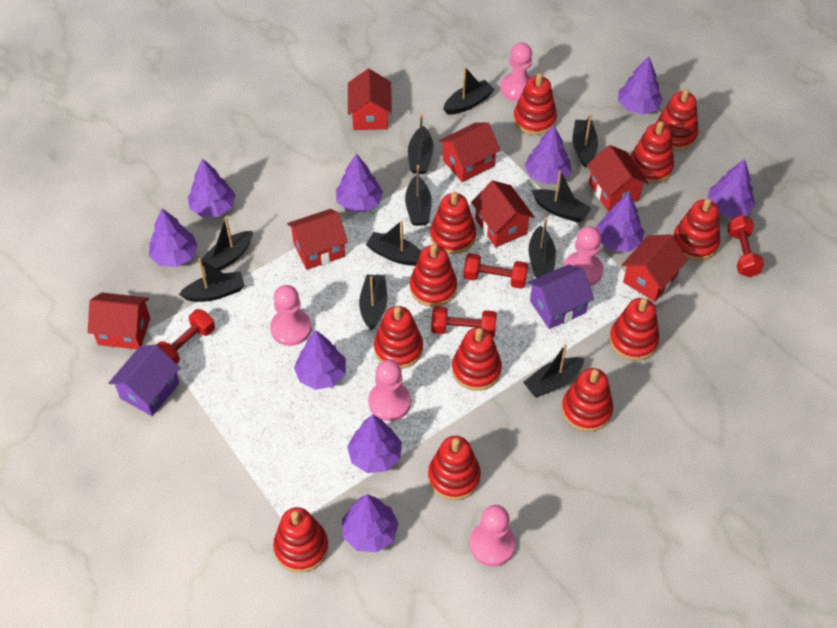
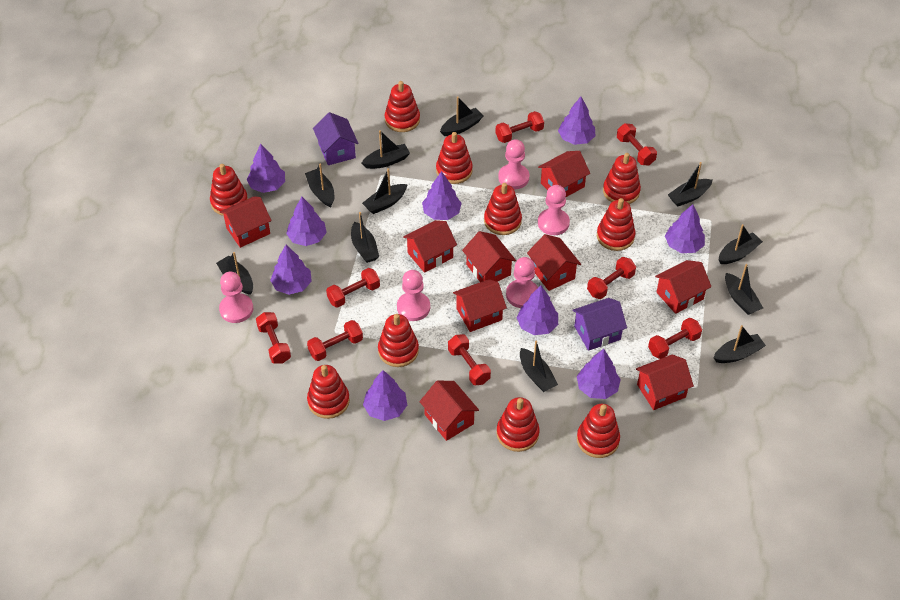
purple tree: [149,208,198,267] [188,158,235,217] [294,330,346,390] [336,153,383,212] [342,494,399,552] [347,415,402,473] [525,125,571,184] [596,193,645,252] [618,56,663,115] [708,159,755,218] = 10 -> [247,144,285,193] [270,245,312,295] [286,197,327,246] [363,370,407,421] [422,171,462,220] [516,285,558,335] [558,97,595,145] [577,349,621,399] [665,204,705,253] = 9
red dumbbell: [156,309,215,364] [431,306,497,338] [463,253,528,289] [727,215,764,277] = 4 -> [256,312,291,364] [307,320,363,361] [326,268,380,308] [448,334,491,385] [495,111,544,143] [587,257,636,299] [617,123,657,165] [648,318,702,359] = 8
red house: [88,293,150,349] [287,209,348,270] [348,69,392,130] [439,123,501,182] [471,180,534,247] [587,145,649,211] [622,234,688,302] = 7 -> [220,196,272,248] [403,220,457,273] [420,381,479,441] [453,279,507,332] [462,231,516,282] [527,234,581,291] [538,151,590,198] [636,354,694,410] [655,260,711,314] = 9
red stacking toy: [273,507,328,573] [374,306,423,369] [410,244,457,307] [428,436,481,500] [430,192,476,254] [452,327,502,391] [513,73,557,135] [562,368,613,432] [609,298,660,361] [630,121,674,184] [655,89,699,151] [673,198,721,261] = 12 -> [210,164,248,216] [307,365,350,419] [378,314,419,367] [385,81,420,132] [436,132,473,184] [484,183,522,235] [496,397,539,452] [577,404,620,458] [597,198,635,251] [603,153,641,204] = 10

